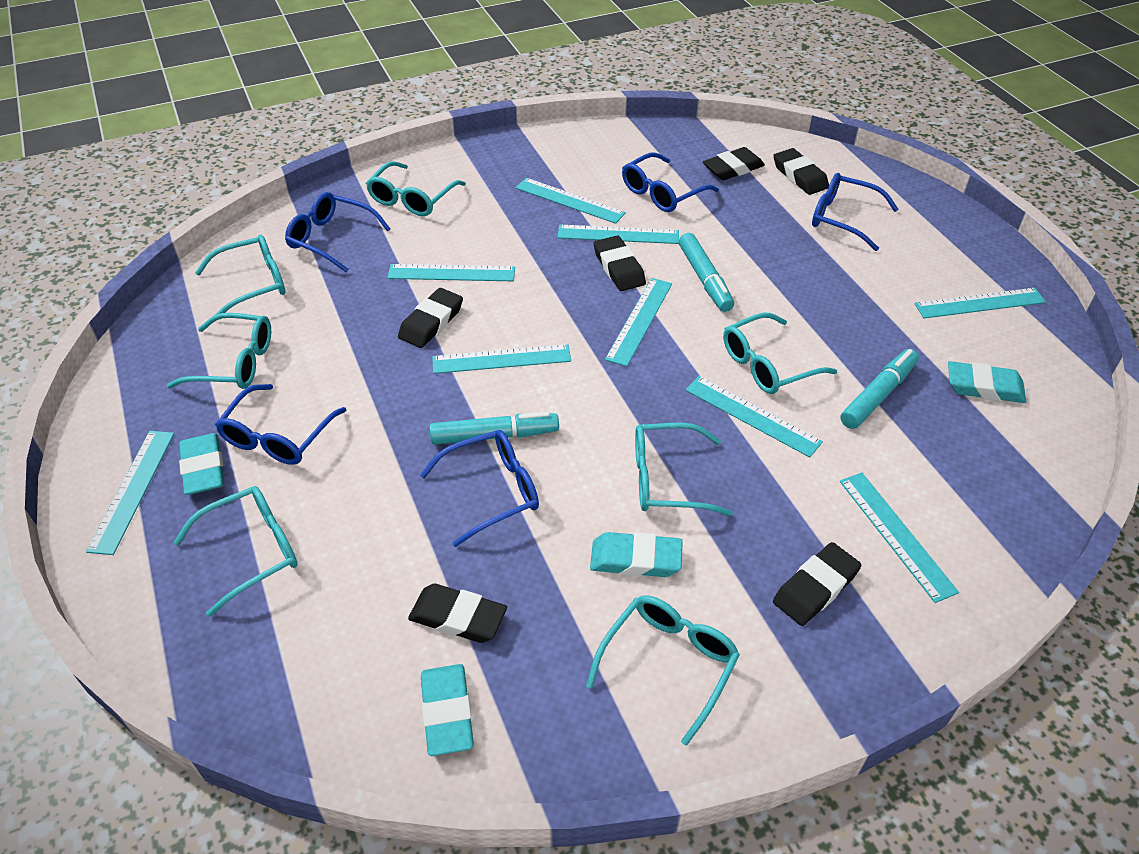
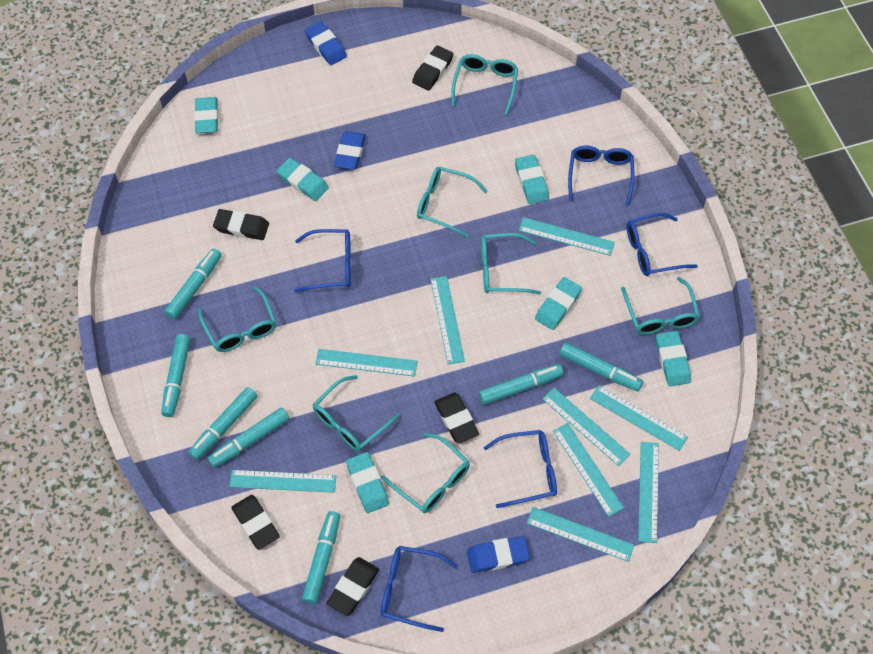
black eraser: [398,288,463,348] [408,584,507,643] [594,235,646,291] [703,147,765,180] [773,148,829,195] [773,542,861,626] = 6 -> [213,209,269,240] [231,495,280,550] [327,557,379,616] [412,45,453,91] [434,393,479,444] = 5
blue eraser: none = 0 -> [305,21,347,65] [334,131,366,170] [467,536,530,573] = 3
turquoise eraser: [179,433,224,495] [421,664,474,756] [590,532,683,577] [948,361,1026,403] = 4 -> [194,97,218,133] [277,158,329,201] [346,452,389,513] [515,155,549,204] [535,277,582,330] [656,331,691,386] = 6
turquoise marker: [430,412,559,445] [679,233,734,312] [840,349,919,429] = 3 -> [161,334,190,417] [164,249,222,319] [188,387,257,460] [208,408,289,468] [302,511,340,604] [479,364,564,405] [560,343,643,391] = 7

